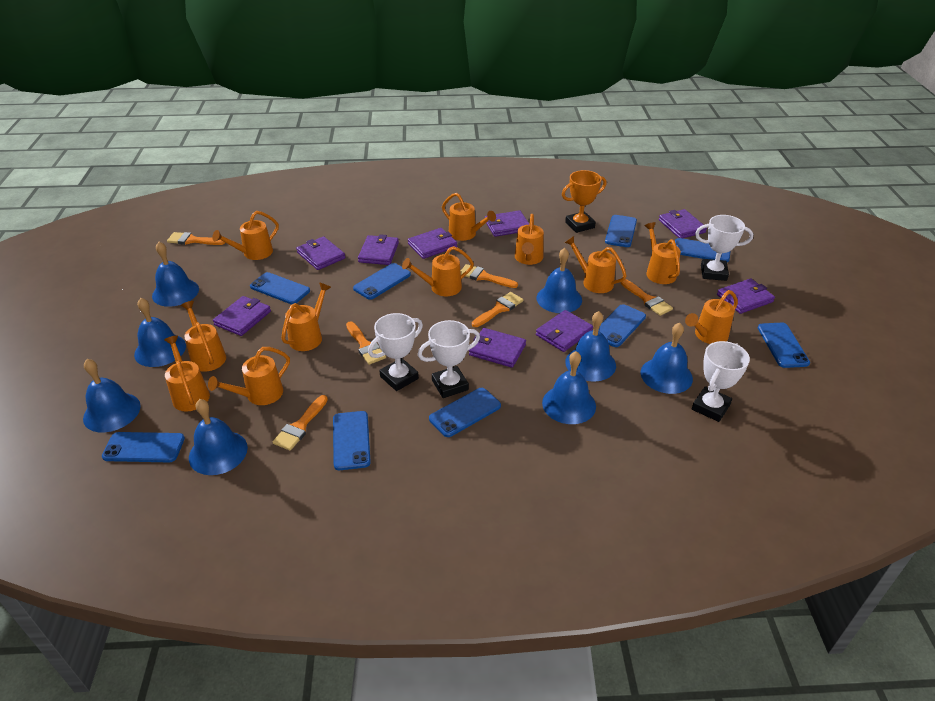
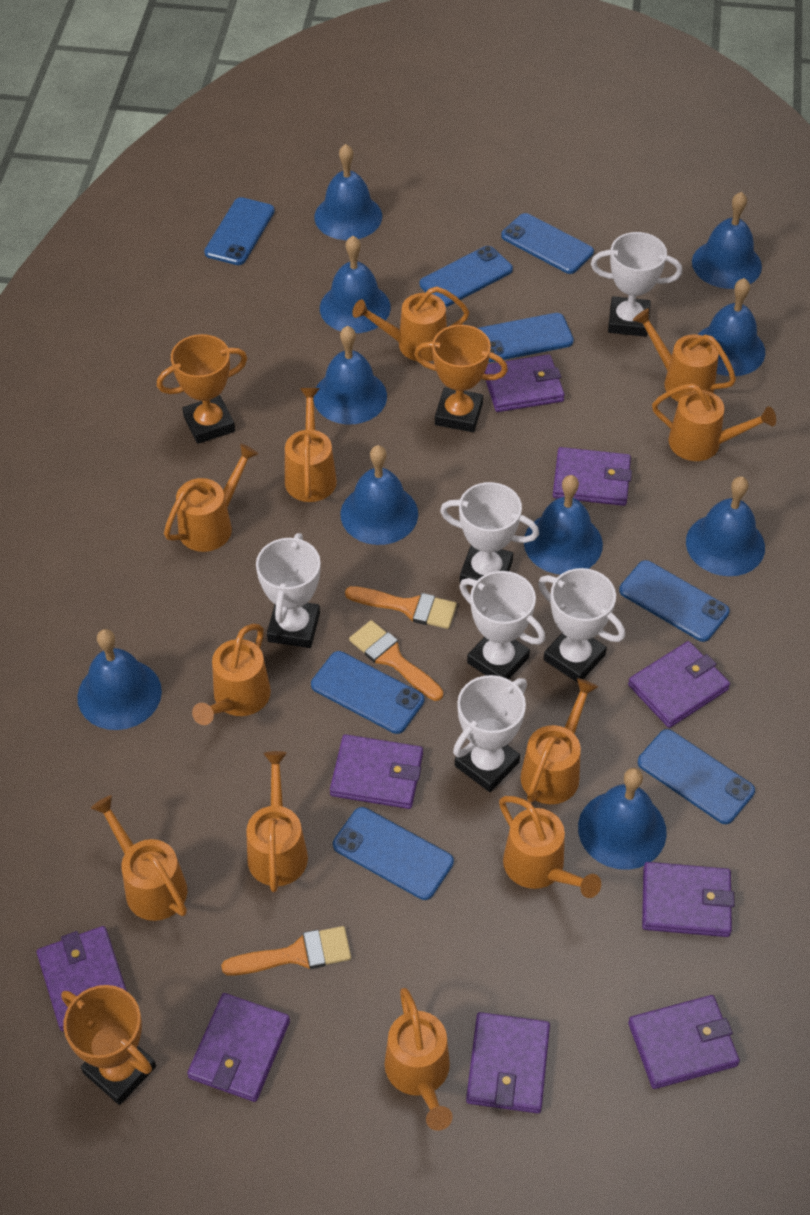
blue bell: [83,359,141,432] [134,298,186,367] [152,242,199,307] [189,399,248,475] [536,248,582,313] [542,351,596,424] [565,311,616,382] [641,323,693,394] = 8 -> [77,629,162,730] [313,326,387,424] [314,144,382,240] [320,236,391,333] [340,445,418,545] [524,475,603,575] [578,768,667,870] [686,476,765,576] [692,192,762,289] [697,278,765,376] = 10
blue phone: [102,432,185,462] [250,272,310,304] [333,411,371,470] [353,263,411,300] [429,388,501,437] [598,304,646,347] [605,215,637,247] [675,238,731,262] [758,323,810,368] = 9 -> [204,197,275,265] [311,651,424,734] [333,807,454,900] [420,246,513,307] [478,313,574,362] [501,213,594,274] [619,560,730,642] [638,729,755,824] = 8
orange brush: [167,232,225,245] [273,395,328,451] [346,321,386,365] [461,264,518,288] [472,292,523,327] [621,279,673,316] = 6 -> [221,926,351,976] [345,586,457,629] [349,620,443,701] = 3
orange trophy: [562,170,606,233] = 1 -> [61,985,156,1105] [157,334,248,444] [414,325,508,432] = 3
white trophy: [368,313,423,391] [418,320,480,398] [692,341,750,422] [695,215,753,281] = 4 -> [256,533,320,648] [440,482,539,586] [453,675,527,792] [459,571,545,680] [538,568,625,683] [591,232,682,337] = 6

